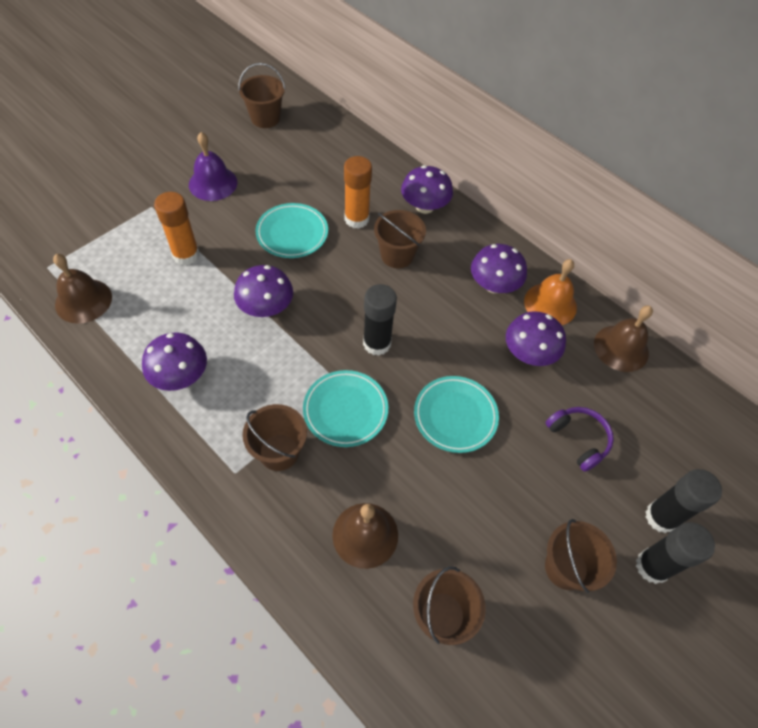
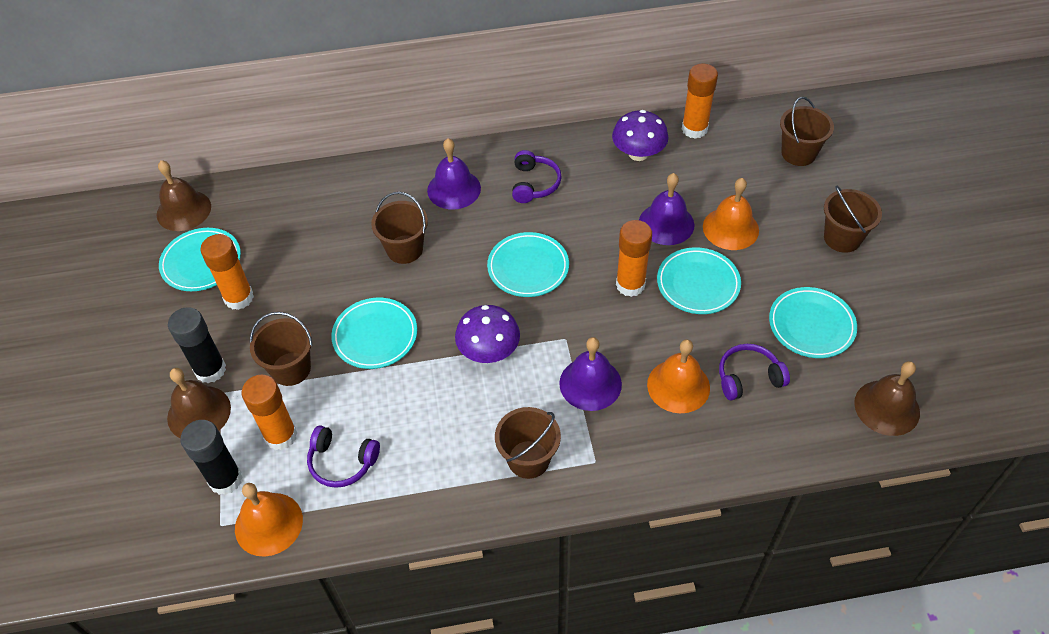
black glue stick: [363,284,397,356] [636,522,715,584] [645,469,722,533] = 3 -> [168,307,226,383] [180,420,243,495] = 2
orange bell: [524,259,577,325] = 1 -> [235,483,303,557] [647,340,710,413] [703,178,759,250] = 3
orange glue stick: [154,192,200,265] [344,156,372,229] = 2 -> [200,234,254,310] [242,375,297,450] [616,220,652,297] [682,64,718,139] = 4
purple bell: [189,132,237,201] = 1 -> [427,138,481,209] [559,337,622,411] [639,173,695,245] = 3
purple headphones: [546,407,614,472] = 1 -> [307,425,380,488] [512,150,562,203] [719,344,790,400] = 3
purple mushroom: [142,332,207,391] [234,265,293,317] [401,165,453,214] [471,244,527,293] [506,311,566,366] = 5 -> [455,305,520,363] [612,110,668,161] = 2
turquoise plate: [255,203,328,258] [303,370,388,447] [414,376,499,453] = 3 -> [159,228,241,291] [331,298,417,369] [487,232,569,297] [657,247,741,314] [769,287,857,358] = 5

